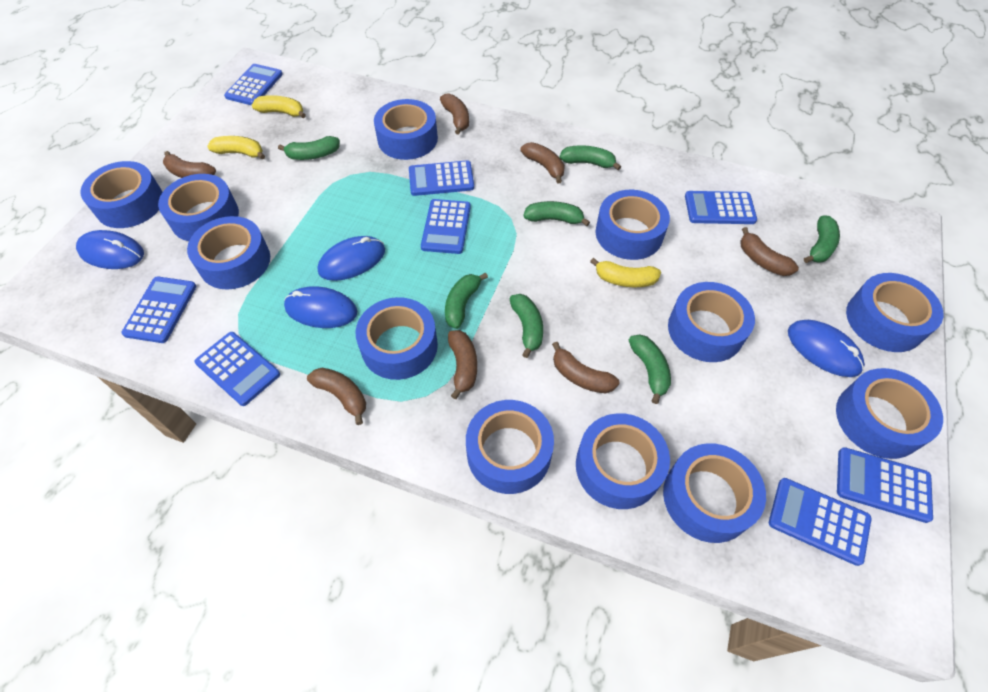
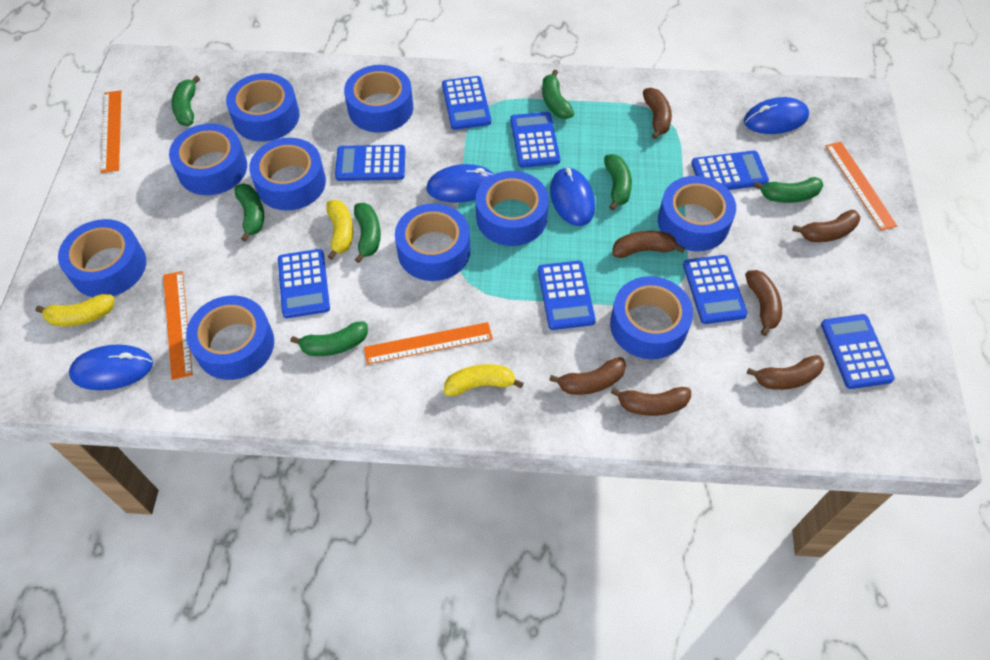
blue tape: [80,161,162,228] [158,174,239,241] [187,216,270,289] [356,297,438,380] [374,99,438,160] [466,400,554,494] [576,413,670,509] [596,190,670,260] [663,443,766,543] [668,282,755,362] [836,368,943,459] [846,273,943,352] = 12 -> [58,219,146,297] [169,123,247,195] [186,296,274,380] [226,73,300,142] [249,138,326,210] [344,65,413,133] [395,203,470,281] [476,171,549,246] [610,276,693,359] [658,176,736,251] = 10
orange ruler: none = 0 -> [101,90,121,173] [163,271,193,380] [364,322,493,365] [825,142,898,231] = 4

